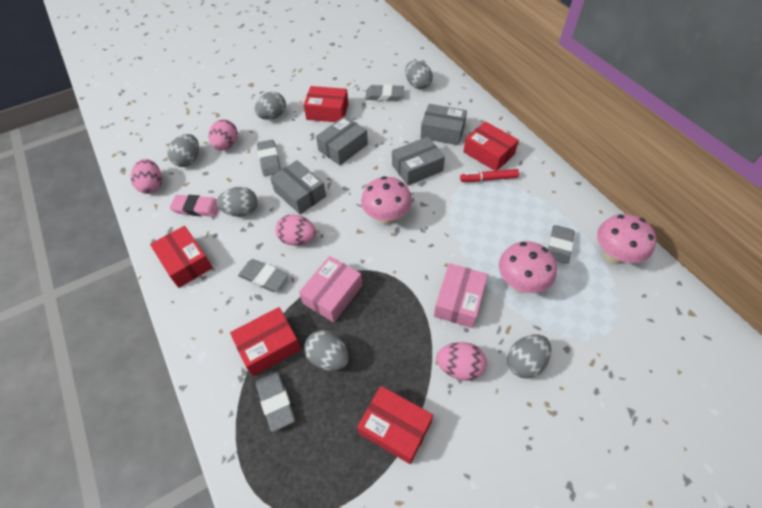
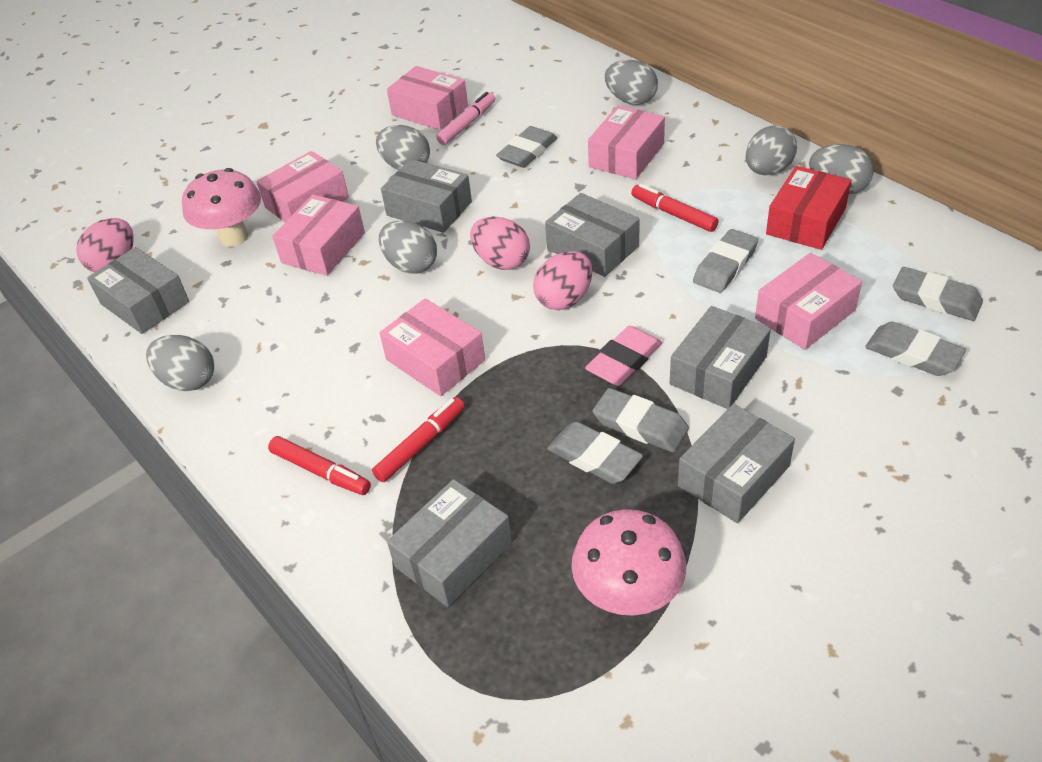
grey box: [270,160,326,214] [316,116,368,165] [392,137,445,186] [420,104,467,145] = 4 -> [87,247,189,334] [381,159,472,233] [387,479,512,607] [545,193,640,277] [670,306,771,409] [678,404,795,523] = 6
grey eraser: [238,259,288,292] [256,372,295,432] [257,139,281,177] [365,84,404,101] [548,225,575,264] = 5 -> [496,126,557,168] [547,421,643,484] [593,388,689,452] [693,229,758,293] [865,322,966,376] [893,267,983,321] = 6
pink box: [299,256,363,322] [434,263,488,328] = 2 -> [257,151,349,222] [272,194,365,276] [379,298,485,396] [387,66,468,130] [588,105,665,179] [755,253,862,350] = 6
pink egg: [131,159,162,194] [209,119,238,150] [275,214,316,246] [436,342,487,381] = 4 -> [76,218,134,273] [470,217,530,270] [533,251,592,310] = 3
pink marker: none = 0 -> [436,92,495,145] = 1
pink mushroom: [361,176,412,225] [499,241,557,293] [597,214,656,264] = 3 -> [182,168,261,247] [571,509,686,616] = 2
red box: [150,226,213,288] [230,307,301,376] [304,86,348,122] [357,386,433,464] [463,121,519,171] = 5 -> [766,166,851,250] = 1
red marker: [460,169,519,182] = 1 -> [268,436,371,495] [372,397,465,482] [631,184,718,232] = 3

